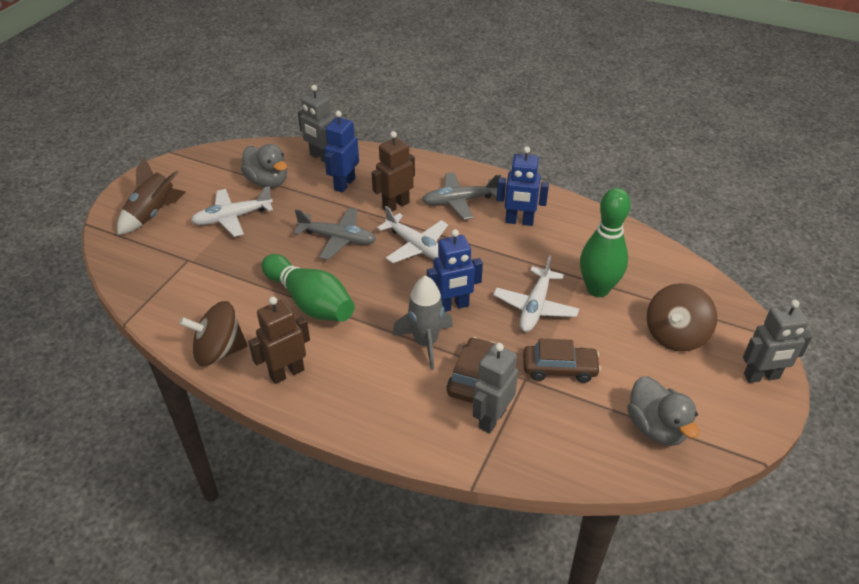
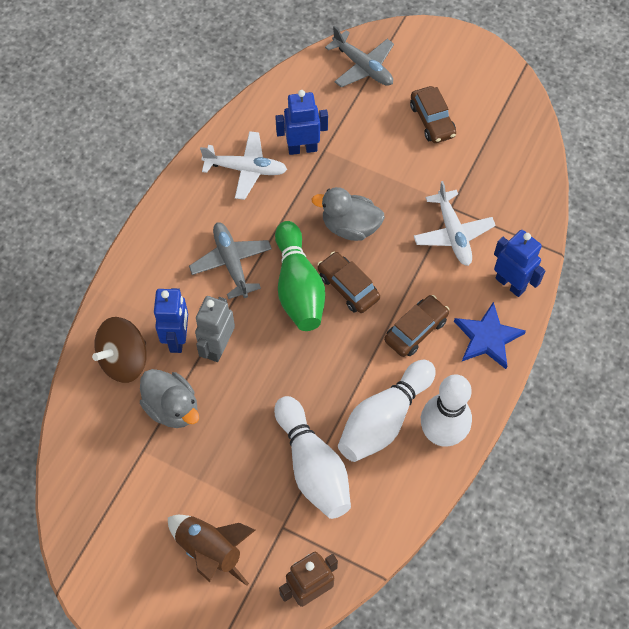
blue star: none = 0 -> [454,302,526,369] = 1
brown car: [446,337,495,403] [523,339,601,383] = 2 -> [317,252,380,313] [384,295,449,357] [410,86,456,143] = 3
brown robot: [248,297,310,384] [371,131,415,212] = 2 -> [279,552,338,607] = 1
brown spinning top: [179,301,247,366] [647,283,717,352] = 2 -> [92,317,147,383] = 1
green bowling pin: [262,254,355,322] [580,188,631,297] = 2 -> [275,221,325,331] = 1
grey robot: [298,85,335,163] [473,343,518,434] [743,300,812,383] = 3 -> [195,296,235,362] = 1
grey rocket: [392,275,453,370] = 1 -> none = 0
white bowling pin: none = 0 -> [274,396,351,519] [338,360,436,462] [421,375,472,447] = 3
white plane: [191,186,273,237] [377,206,448,263] [493,255,579,332] = 3 -> [200,131,287,200] [414,181,496,266] = 2

